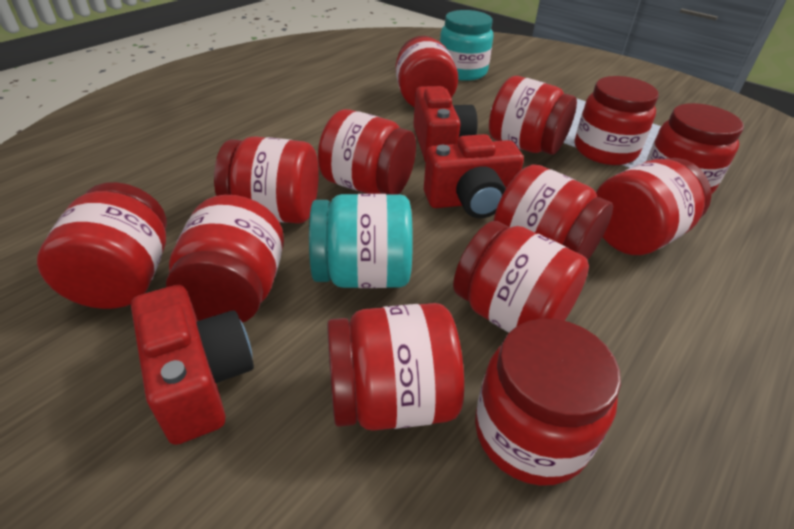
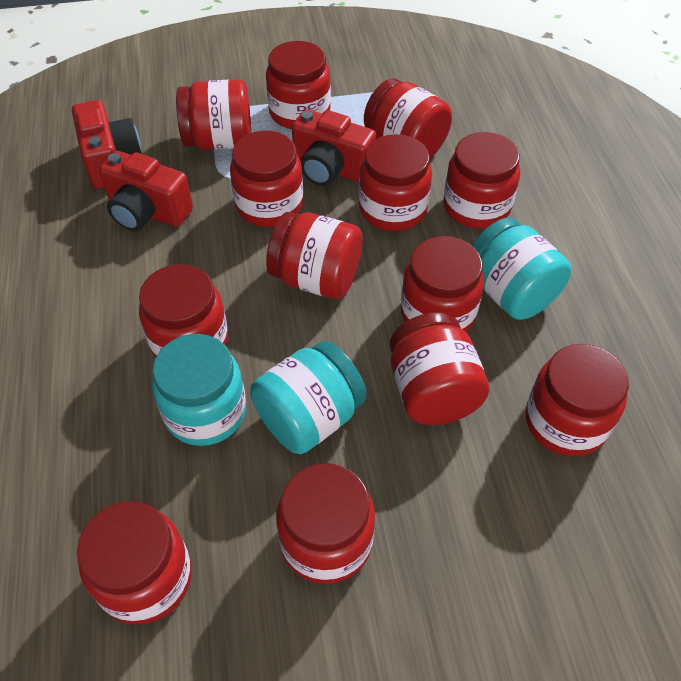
turquoise jar: [309,194,413,288] [440,10,493,81] = 2 -> [152,334,246,446] [250,341,367,454] [472,218,571,320] = 3

